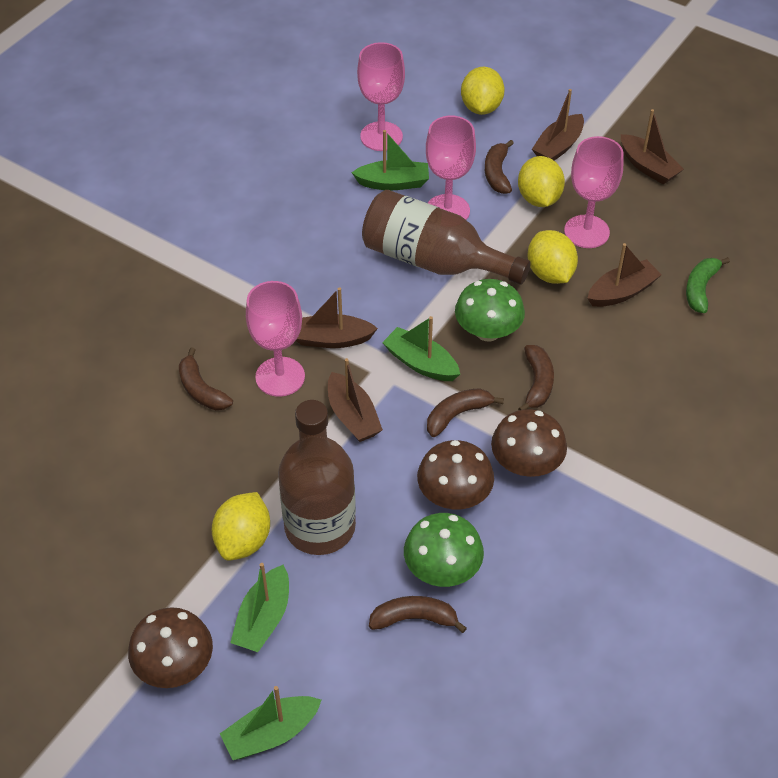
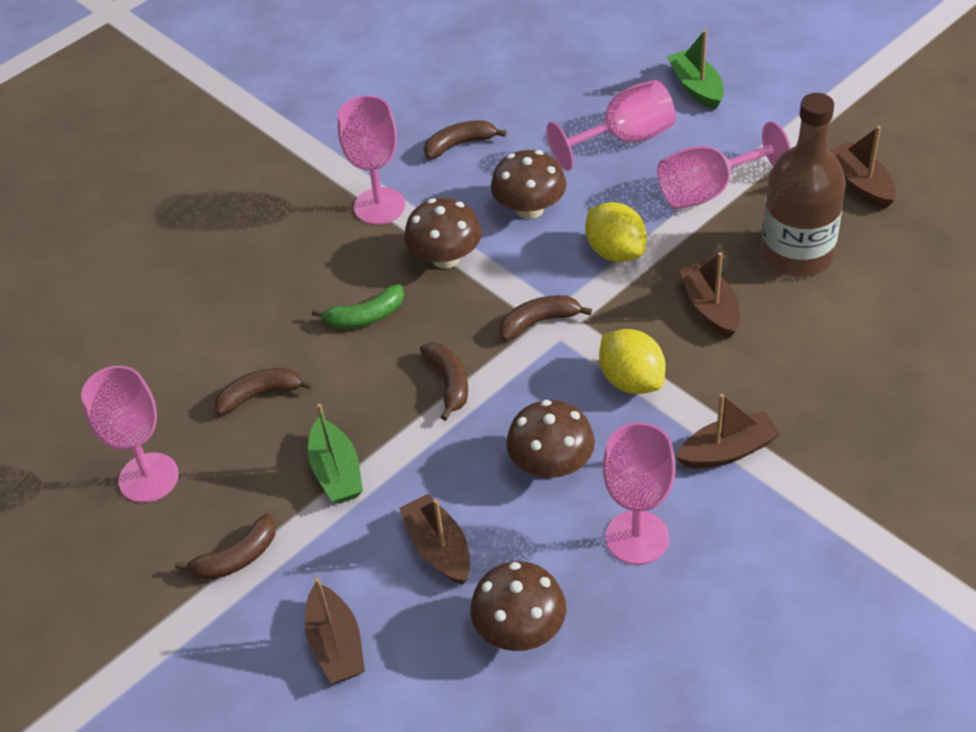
brown bottle: [278,400,356,555] [362,190,531,285] = 2 -> [761,93,846,277] = 1
brown mushroom: [128,607,213,688] [417,440,494,509] [491,409,567,477] = 3 -> [404,198,482,269] [470,561,566,651] [491,150,567,219] [506,400,595,478] = 4
green boat: [220,686,321,760] [230,563,289,652] [352,130,429,190] [382,316,460,381] = 4 -> [308,403,363,504] [667,30,724,110] = 2
green mushroom: [404,513,484,587] [455,279,525,342] = 2 -> none = 0
pink goblet: [246,281,305,397] [357,42,405,151] [426,116,476,220] [564,136,624,248] = 4 -> [81,366,179,503] [338,95,405,225] [546,80,676,171] [603,422,676,565] [657,121,791,209] = 5
yellow lemon: [212,492,270,560] [461,67,505,115] [518,156,565,207] [528,230,578,284] = 4 -> [585,202,647,262] [599,329,666,394] = 2

